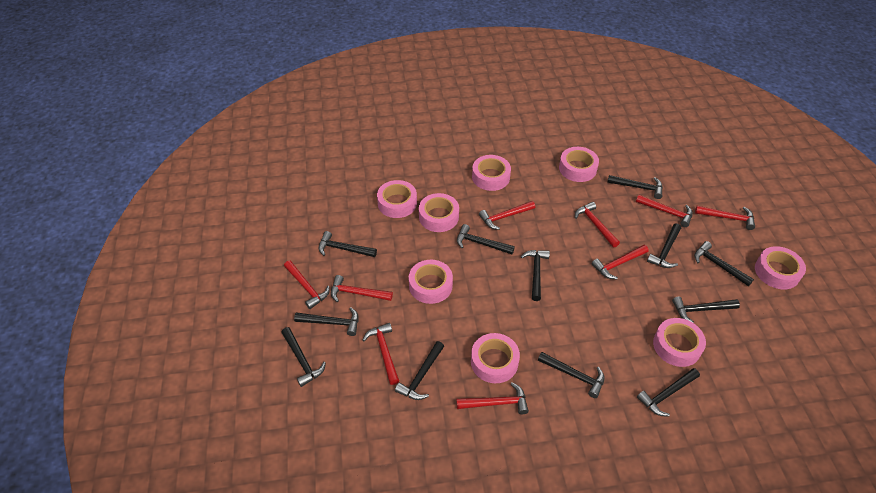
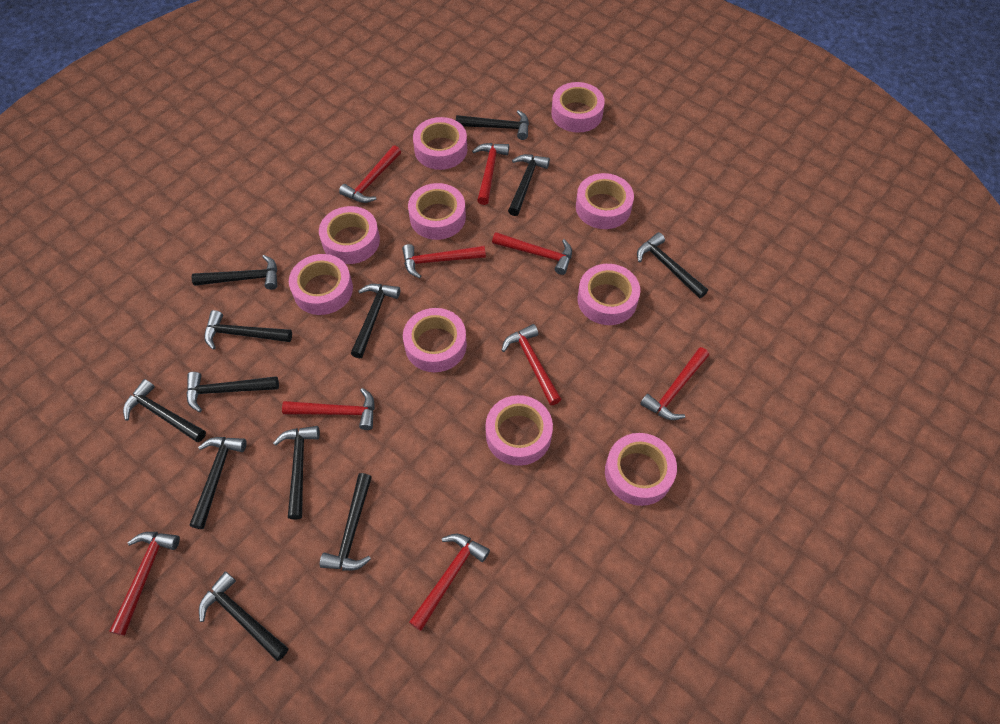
pink tape: [377,180,417,218] [409,260,453,304] [419,193,459,232] [471,333,520,383] [472,155,511,191] [559,147,599,182] [653,318,706,367] [755,246,806,289] = 8 -> [289,254,353,315] [319,206,380,264] [403,308,467,372] [408,183,466,240] [413,117,467,170] [485,395,553,466] [551,82,605,133] [576,173,634,229] [577,264,640,325] [605,433,677,506] = 10

